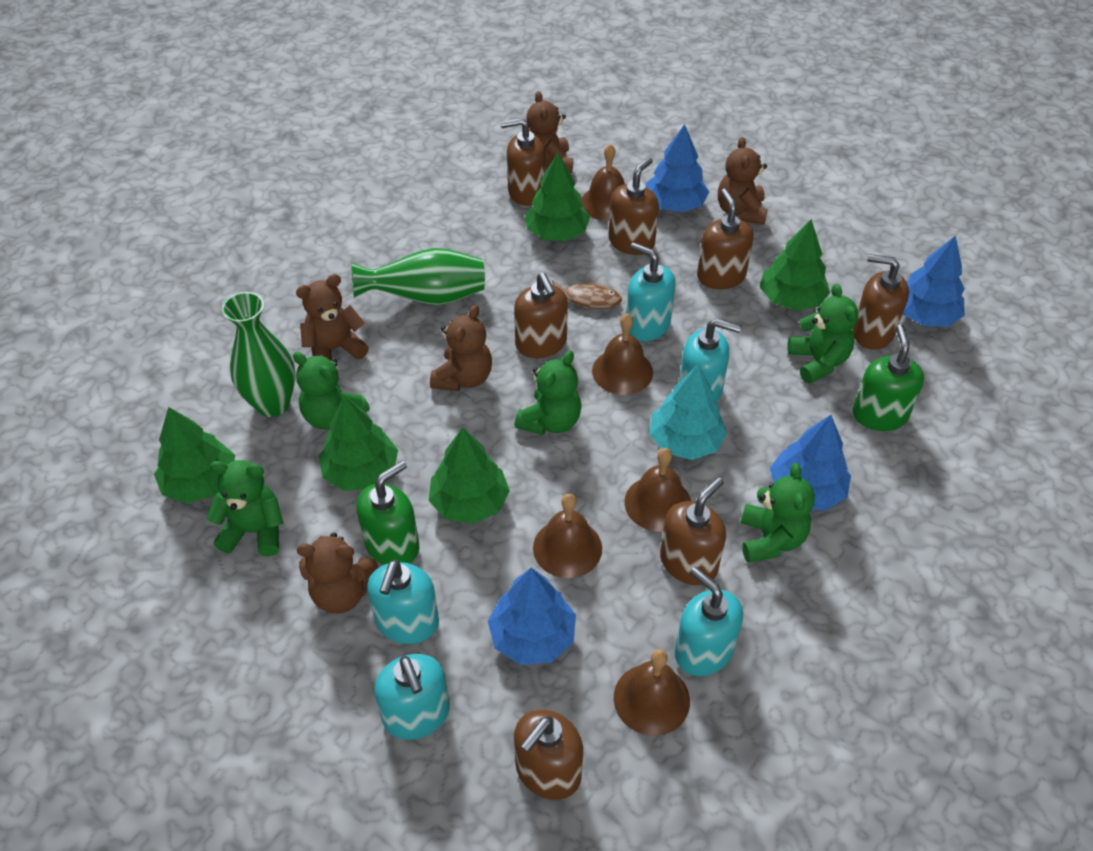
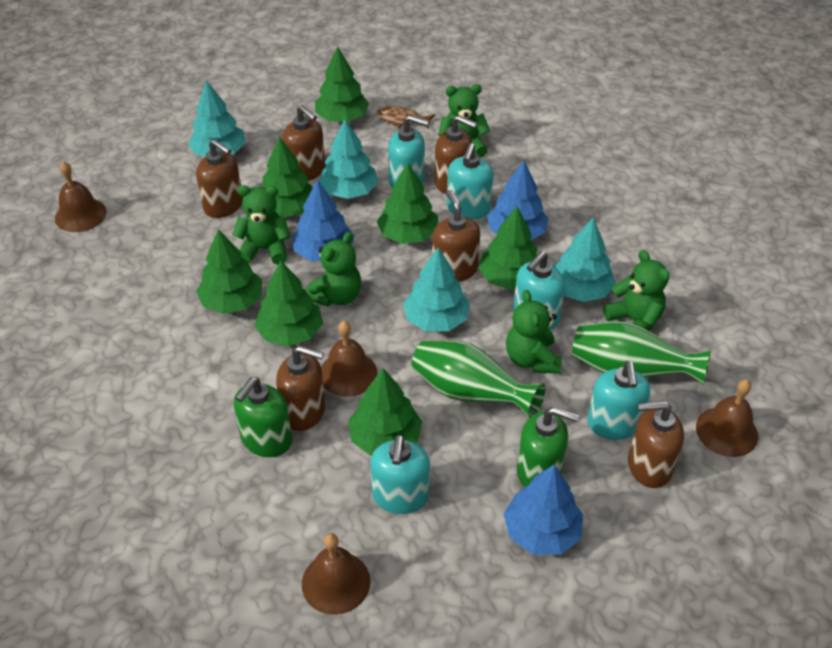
blue tree: [488,568,576,665] [646,124,709,212] [770,415,851,510] [903,235,965,327] = 4 -> [292,180,355,261] [487,161,549,240] [504,465,583,555] = 3
brown bell: [533,494,602,578] [581,144,625,221] [592,313,653,395] [614,649,690,736] [624,448,691,532] = 5 -> [55,161,106,232] [302,533,371,615] [321,321,377,397] [696,379,758,457] = 4
brown soap dispenser: [501,118,545,206] [514,273,568,358] [514,710,583,800] [608,157,659,255] [660,477,726,585] [697,189,754,289] [852,254,909,350] = 7 -> [196,139,243,218] [276,345,325,431] [282,105,325,181] [432,190,480,282] [435,115,477,193] [628,401,684,488] = 6
brown teddy bear: [296,274,369,360] [297,532,378,614] [430,305,492,391] [526,91,573,173] [718,137,768,225] = 5 -> none = 0
green tree: [154,407,235,504] [319,396,398,491] [428,427,510,524] [525,153,590,241] [760,219,830,311] = 5 -> [196,229,262,314] [255,260,323,346] [262,137,313,217] [315,46,369,122] [348,368,422,456] [377,162,438,244] [478,206,538,290] = 7
turquoise tree: [649,365,727,460] = 1 -> [188,80,246,157] [319,119,378,199] [403,247,470,331] [553,218,616,302] = 4

